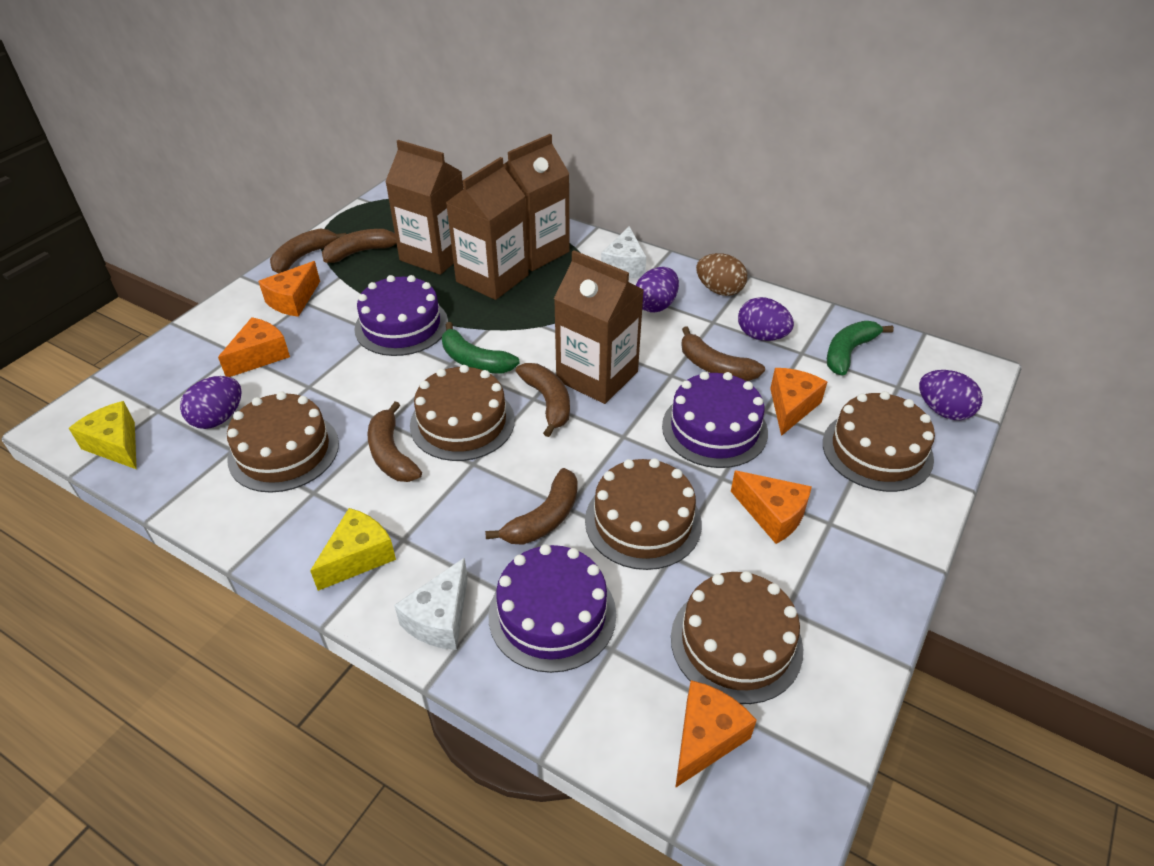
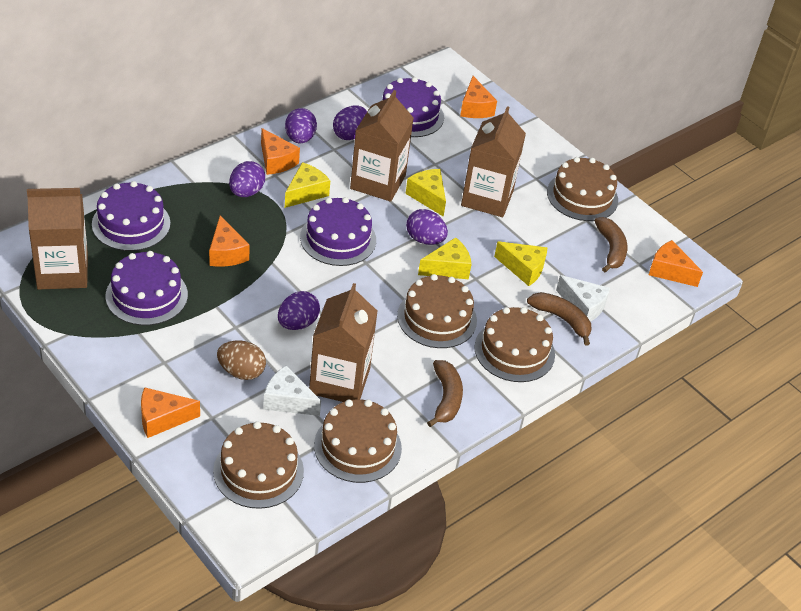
brown banana: [270,229,346,274] [322,229,397,263] [367,402,422,482] [485,468,578,545] [516,363,570,437] [681,326,765,381] = 6 -> [427,360,463,427] [527,292,592,345] [595,217,628,272] = 3
green banana: [442,322,520,373] [827,321,894,376] = 2 -> none = 0
purple cake: [354,275,448,356] [489,544,616,673] [662,372,768,468] = 3 -> [92,181,170,251] [105,251,188,325] [300,197,376,266] [381,77,444,137] = 4
purple egg: [180,376,242,429] [636,267,679,313] [738,297,794,341] [919,370,983,420] = 4 -> [229,161,265,197] [278,291,320,330] [285,108,317,143] [333,105,367,140] [406,209,448,245] = 5
yellow cheese: [69,401,137,469] [310,508,396,591] = 2 -> [285,162,330,208] [405,169,446,217] [418,237,472,279] [494,241,548,286] = 4

